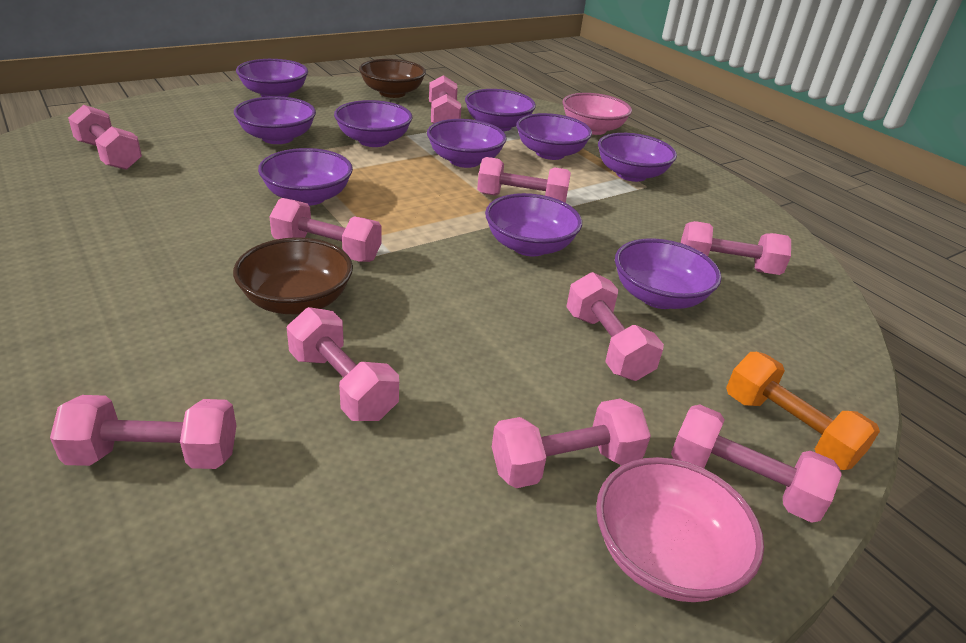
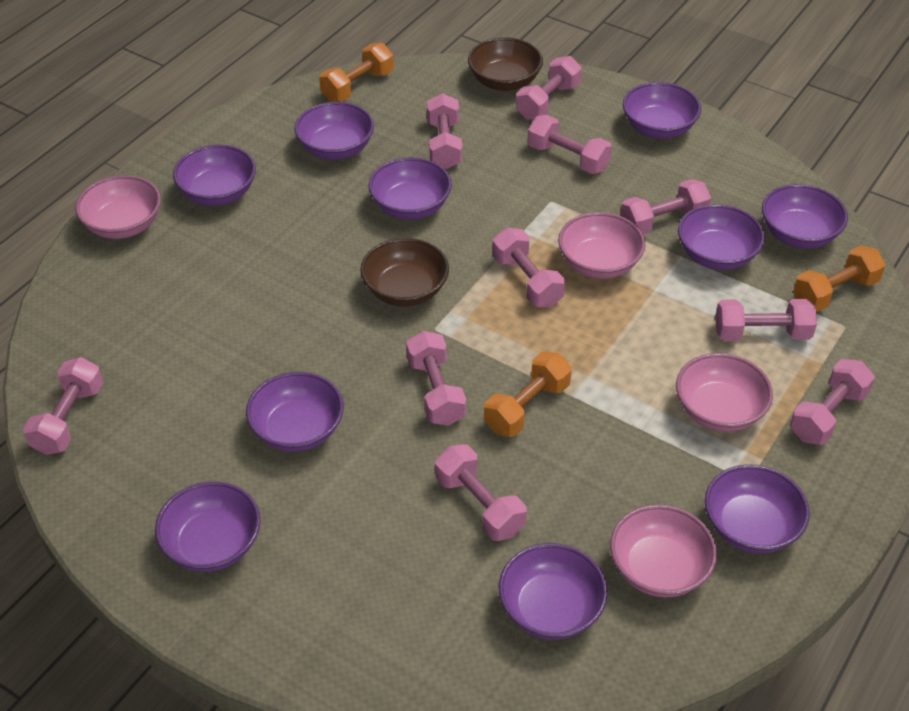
orange dumbbell: [726,352,880,470] = 1 -> [319,43,394,102] [484,352,572,437] [793,245,886,311] = 3
pink bowl: [562,93,632,135] [596,457,764,602] = 2 -> [75,175,161,239] [558,212,645,279] [610,504,717,597] [676,353,773,432] = 4

